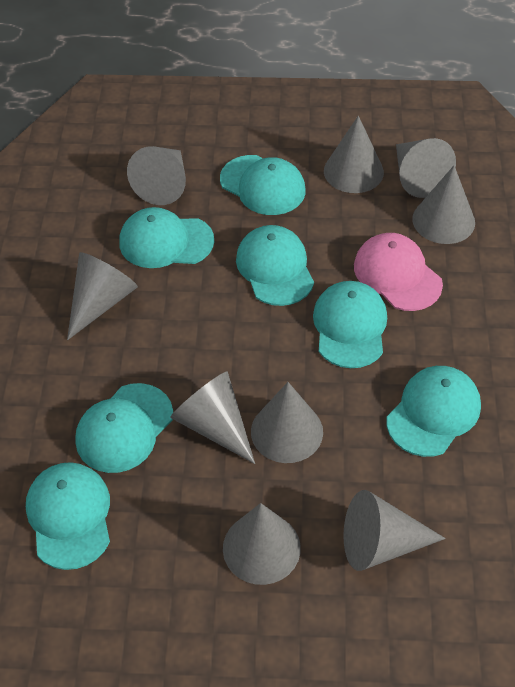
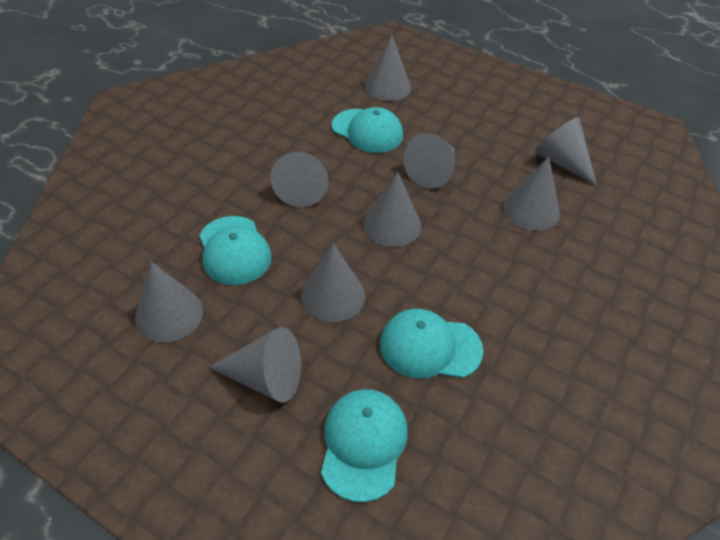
pink cap: [354,233,443,311] = 1 -> none = 0
turquoise cap: [26,462,110,570] [75,383,173,473] [119,207,214,268] [220,155,306,215] [236,225,314,306] [313,281,387,368] [386,366,481,457] = 7 -> [200,216,272,285] [321,389,408,502] [332,107,403,153] [380,309,483,379] = 4

